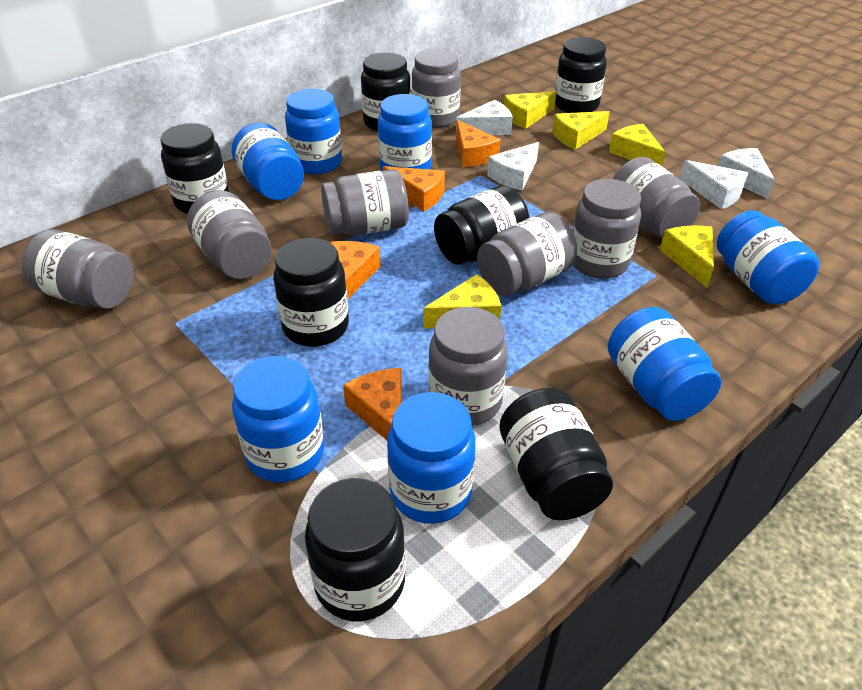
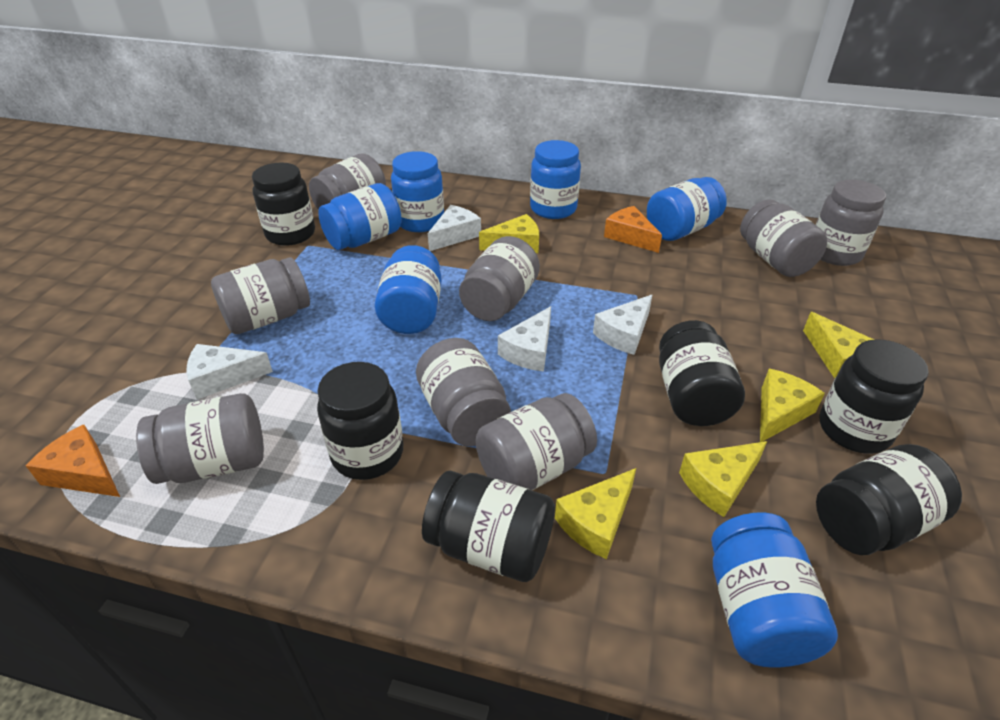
black jar: [160,123,229,214] [273,238,349,347] [305,478,405,621] [361,53,411,132] [434,186,529,265] [499,388,613,520] [555,37,607,113] = 7 -> [252,163,315,246] [317,362,403,480] [422,470,555,582] [659,320,745,426] [816,444,962,555] [819,339,929,454] = 6
blue jar: [232,123,304,200] [232,356,324,483] [285,89,342,175] [378,94,432,171] [387,392,476,524] [608,307,721,421] [717,210,819,305] = 7 -> [318,183,401,250] [375,245,442,334] [391,151,444,232] [530,140,581,219] [647,177,727,241] [711,512,838,668] = 6
orange cheese: [330,241,381,299] [343,368,402,440] [383,166,445,212] [456,120,501,167] = 4 -> [26,425,120,497] [604,206,662,253] = 2

